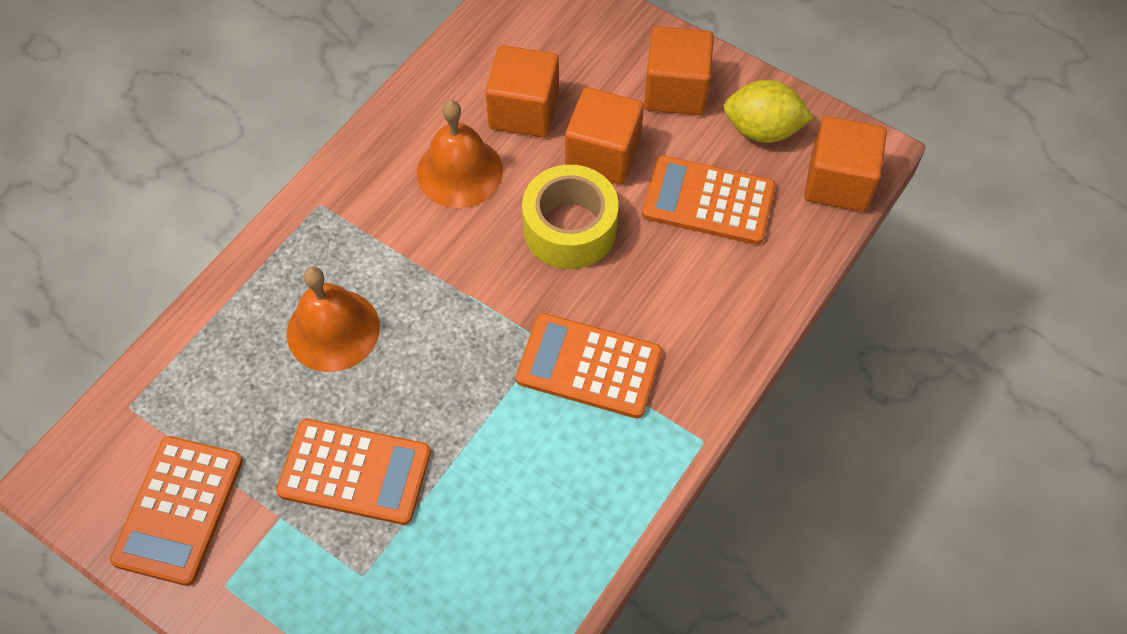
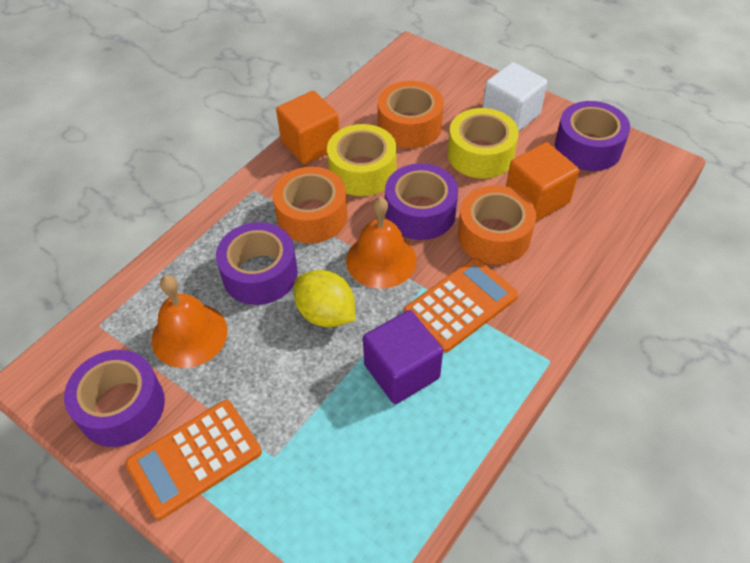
orange calculator: [110,436,243,586] [276,419,431,525] [516,313,662,418] [642,155,776,245] = 4 -> [125,400,262,520] [404,258,518,352] = 2
orange cube: [485,45,559,137] [565,87,644,184] [644,26,714,115] [804,116,887,212] = 4 -> [276,91,339,164] [506,142,579,221] = 2
orange tape: none = 0 -> [273,167,348,243] [378,81,444,148] [458,185,536,265] = 3
purple cube: none = 0 -> [363,310,443,404] = 1
purple tape: none = 0 -> [64,350,165,447] [216,222,298,305] [385,163,458,240] [555,101,630,171] = 4
white cube: none = 0 -> [482,62,547,131] = 1
yellow tape: [522,165,618,269] = 1 -> [327,124,397,196] [448,108,519,179] = 2

